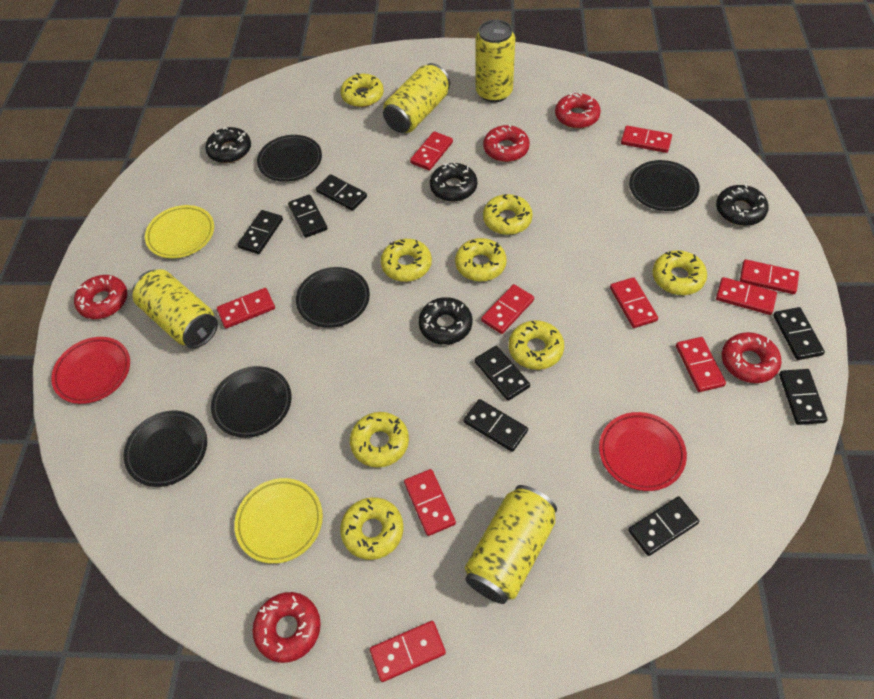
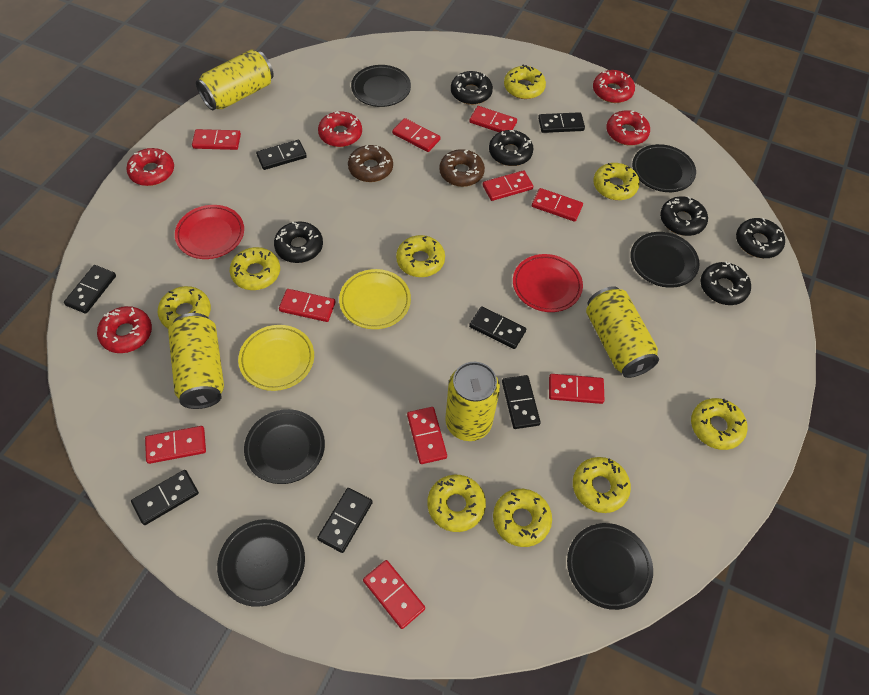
black domino: [237,210,283,254] [288,194,328,238] [316,174,367,211] [463,399,528,452] [475,346,530,401] [628,496,699,556] [773,307,825,360] [779,369,828,425] = 8 -> [64,265,116,314] [131,470,199,525] [256,140,307,170] [317,488,373,553] [469,306,526,349] [502,375,541,429] [538,112,585,133] = 7
black donut: [205,127,251,163] [419,297,472,345] [430,163,477,202] [716,184,768,226] = 4 -> [274,221,323,263] [451,71,493,105] [489,130,533,166] [660,196,708,236] [700,261,751,305] [736,218,785,258] = 6
black plate: [124,411,207,487] [211,366,291,438] [257,135,322,182] [296,267,370,328] [629,160,700,211] = 5 -> [217,519,305,607] [244,409,325,484] [351,65,411,107] [567,523,653,610] [630,232,699,288] [632,144,696,192] = 6
brown donut: none = 0 -> [348,145,393,182] [439,149,485,187] = 2
yellow donut: [340,497,404,560] [341,73,384,107] [350,412,409,468] [381,239,432,282] [455,238,507,282] [483,194,533,235] [509,320,564,370] [653,250,707,295] = 8 -> [158,286,211,329] [230,247,280,290] [396,235,445,277] [427,475,486,532] [493,489,552,547] [504,64,546,99] [573,457,631,513] [593,163,640,200] [691,398,747,450] = 9

